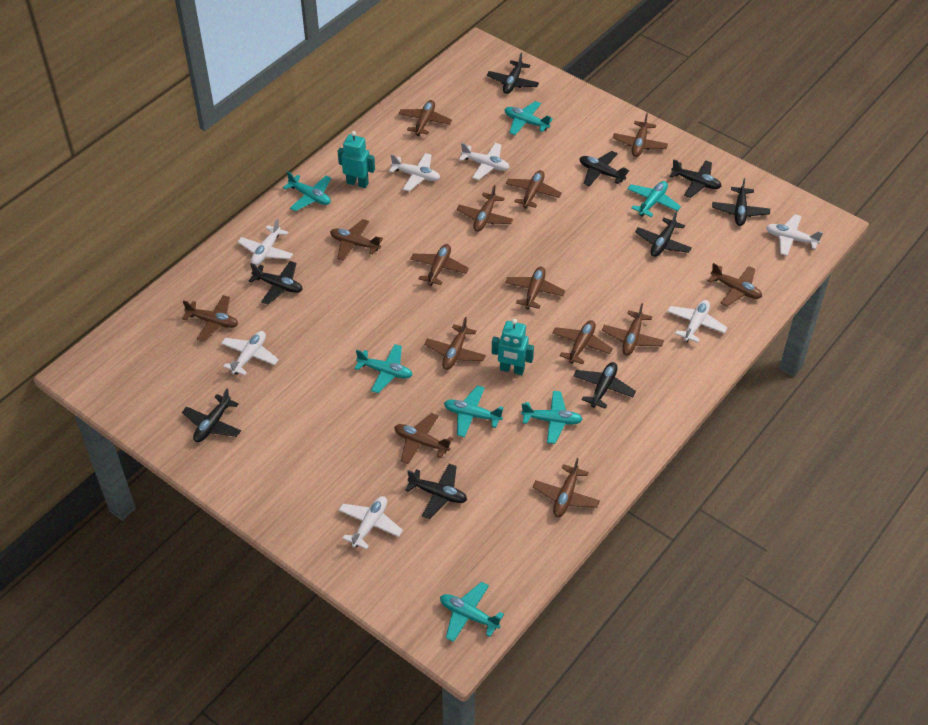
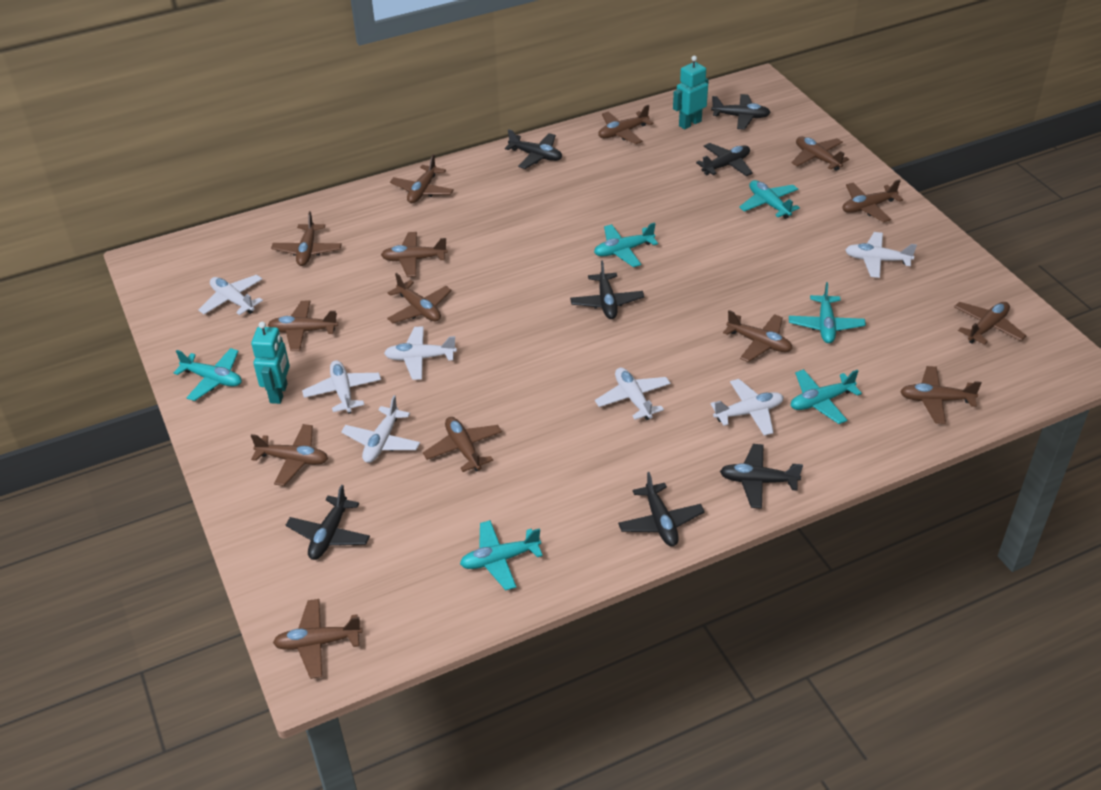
black plane: [182,389,241,442] [249,261,303,304] [405,464,467,519] [487,53,539,94] [573,362,636,409] [580,151,629,186] [635,211,692,257] [670,159,722,198] [712,178,770,226] = 9 -> [286,485,370,560] [505,129,562,169] [570,261,644,319] [618,472,705,546] [696,143,753,176] [711,94,771,130] [720,444,803,509] = 7
turquoise plane: [283,171,331,211] [354,344,412,393] [440,582,504,642] [444,385,504,437] [505,101,553,135] [521,391,583,444] [627,181,681,217] = 7 -> [174,348,242,401] [460,520,543,590] [594,222,658,267] [739,180,800,219] [789,282,866,343] [791,369,862,424] = 6

